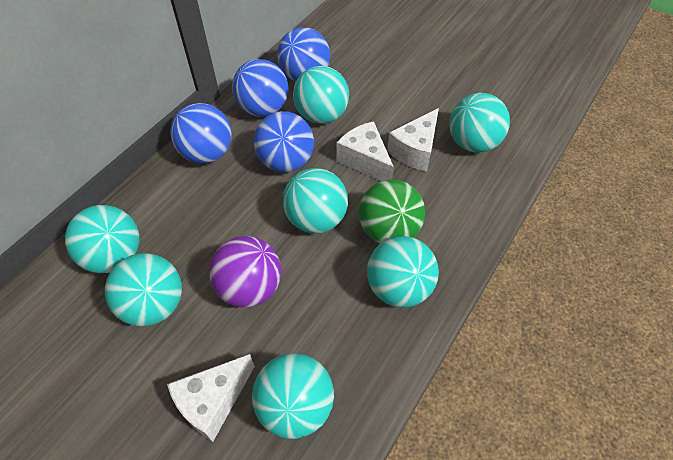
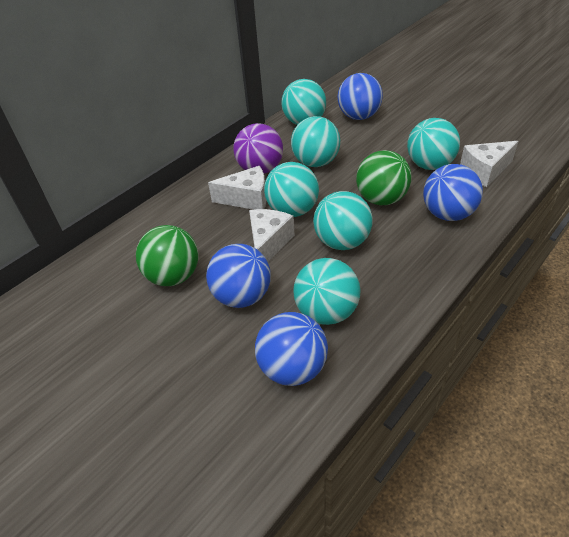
green ball: [359,179,425,243] = 1 -> [136,225,198,286] [356,150,412,205] = 2
turquoise ball: [65,205,140,273] [105,253,182,326] [252,353,334,439] [283,168,348,233] [293,66,349,124] [367,236,439,308] [449,93,510,152] = 7 -> [264,162,319,217] [281,79,326,125] [291,116,340,167] [293,258,361,325] [313,191,372,250] [407,118,460,170] = 6

